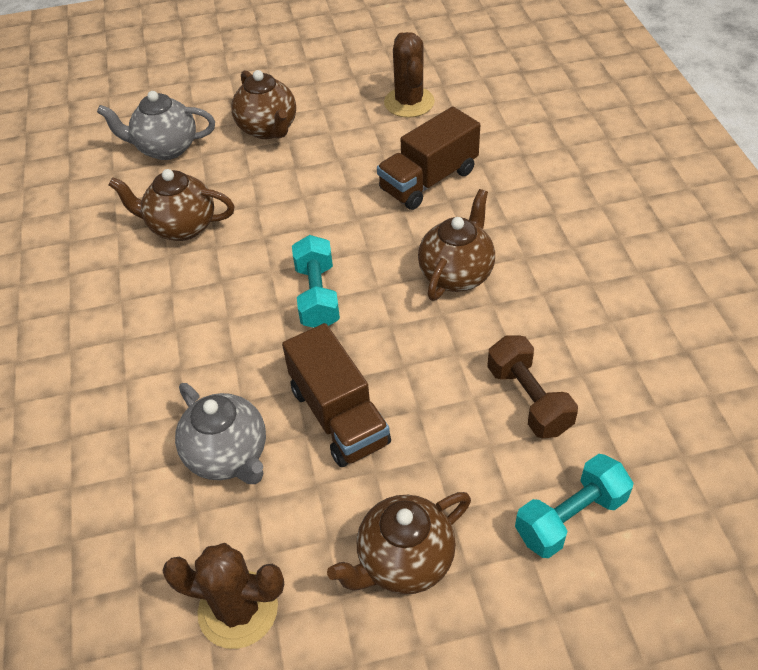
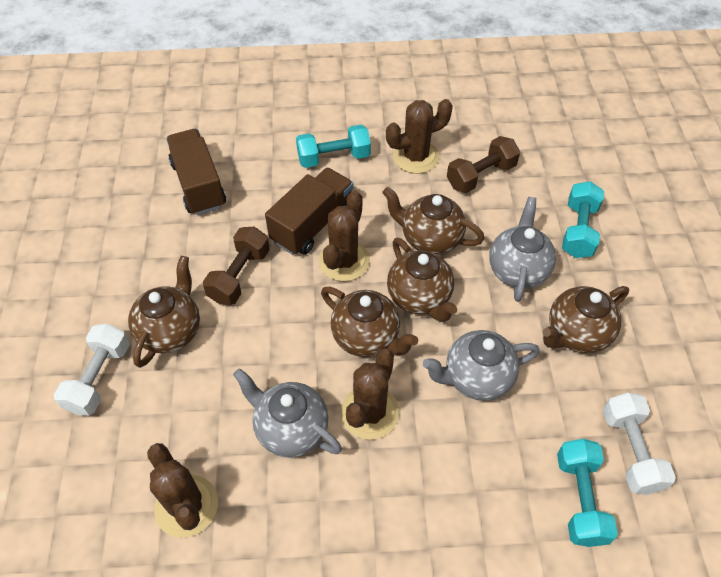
brown cactus: [162,543,284,649] [384,32,435,118] = 2 -> [147,443,218,538] [319,191,370,281] [341,348,399,440] [386,99,453,174] = 4
brown dumbbell: [487,336,578,438] = 1 -> [203,227,270,305] [447,136,520,193] = 2
brown teapot: [108,169,235,241] [231,70,296,139] [327,492,471,594] [418,189,495,301] = 4 -> [128,256,200,368] [321,287,418,357] [383,187,484,255] [387,238,457,322] [542,286,629,353] = 5
grey teapot: [97,91,215,160] [175,383,266,484] = 2 -> [233,368,342,458] [423,330,540,401] [489,197,556,302] = 3
turquoise dumbbell: [292,235,340,328] [515,454,634,558] = 2 -> [296,125,371,168] [557,439,618,547] [562,181,604,258] = 3
white dumbbell: none = 0 -> [54,324,130,415] [603,393,676,495] = 2

